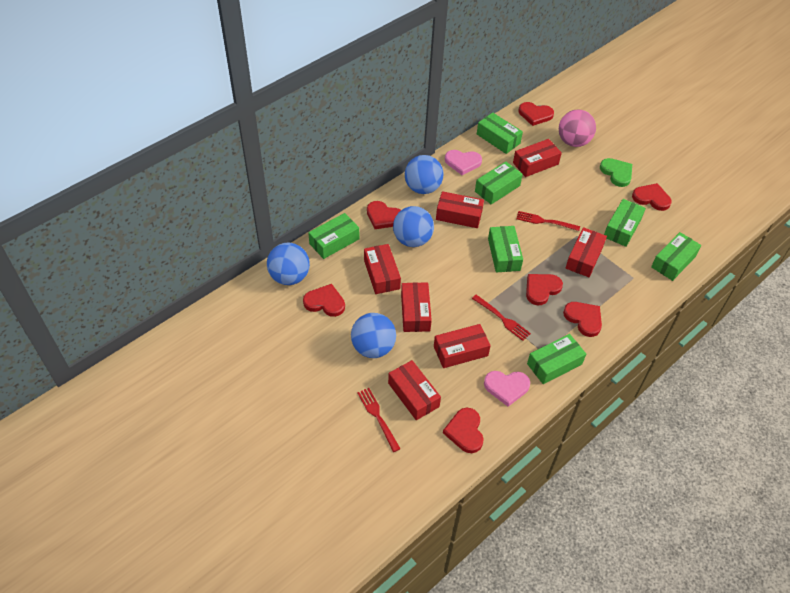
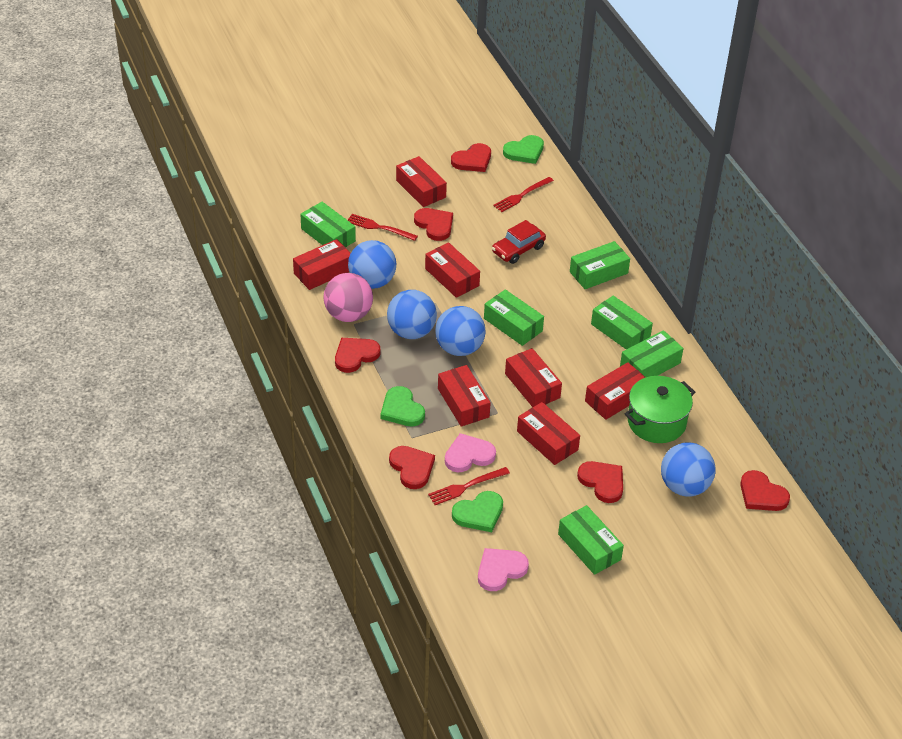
green box: [308,213,359,259] [475,162,523,205] [477,113,523,154] [488,226,523,273] [527,334,586,384] [604,199,646,247] [651,232,701,281] = 7 -> [300,202,356,247] [484,289,544,346] [558,505,624,575] [570,241,630,289] [591,296,653,349] [620,330,683,377] = 6
green heart: [600,158,632,187] = 1 -> [380,386,425,426] [452,491,503,532] [503,135,544,164] = 3
green pot: none = 0 -> [625,376,695,443] = 1
red car: none = 0 -> [492,220,546,264] = 1
red heart: [303,284,345,317] [367,201,401,229] [443,408,484,453] [519,102,554,126] [526,274,563,305] [563,302,602,337] [632,183,671,211] = 7 -> [335,338,380,373] [389,446,435,489] [414,208,453,241] [451,143,491,172] [577,461,623,503] [740,470,790,511] = 6

